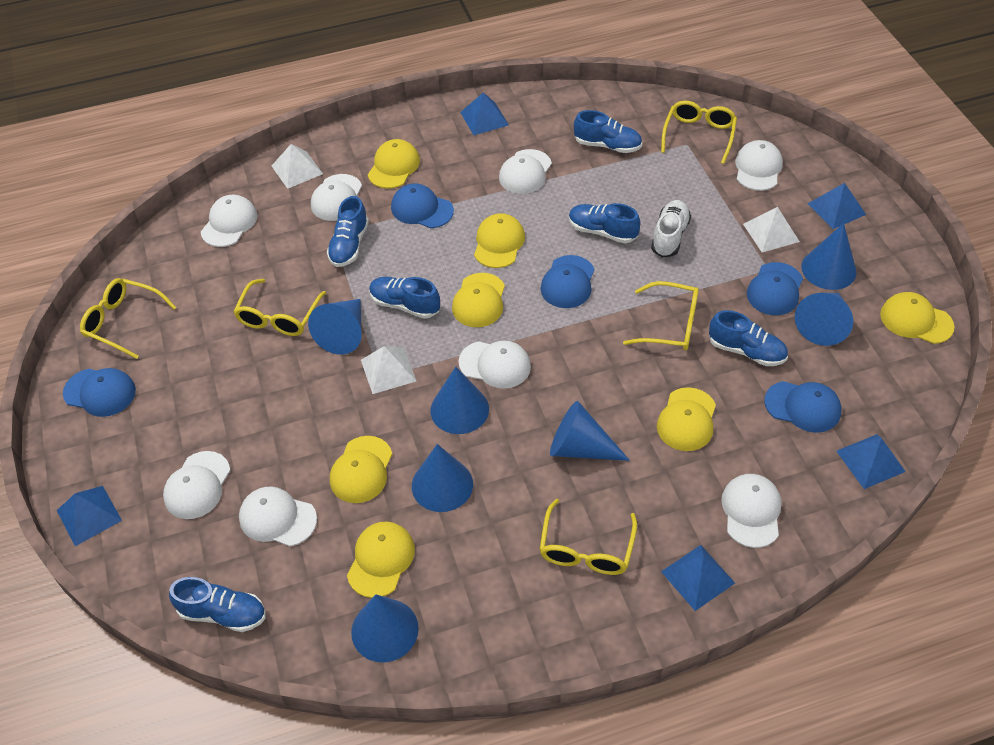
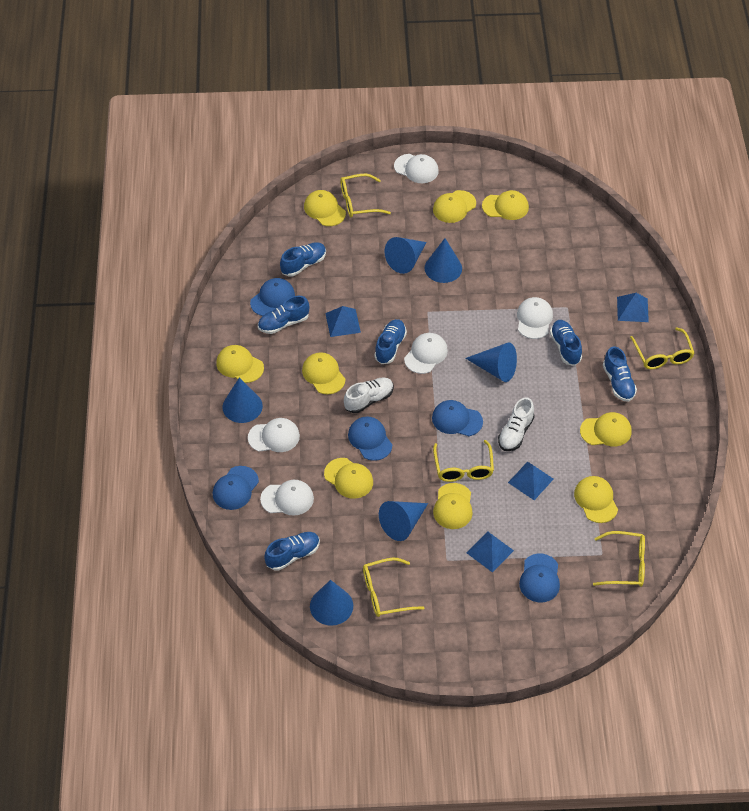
blue cone: [308,299,362,354] [351,594,419,662] [412,444,473,512] [431,367,489,434] [550,401,630,461] [795,293,853,346] [801,223,857,290] = 7 -> [223,377,263,423] [310,580,353,626] [379,501,428,541] [384,237,427,274] [425,238,462,283] [465,342,517,382] = 6
blue pyramid: [56,486,122,546] [460,92,509,135] [661,545,735,611] [807,183,866,229] [836,434,906,489] = 5 -> [325,306,361,337] [467,531,514,573] [508,462,554,500] [617,293,649,322] = 4
white cap: [163,451,231,519] [201,195,257,247] [239,486,317,546] [311,174,362,221] [458,341,531,389] [499,149,552,194] [721,474,782,548] [735,140,783,191] = 8 -> [248,418,300,452] [260,480,314,516] [394,154,439,183] [404,333,448,374] [517,297,553,339] = 5
white pyramid: [272,144,323,189] [361,346,416,394] [743,207,800,252] = 3 -> none = 0
white shoe: [651,200,691,258] = 1 -> [344,378,394,413] [498,397,534,451] = 2
yellow cap: [330,436,392,503] [347,522,415,598] [368,139,420,189] [452,273,505,327] [474,213,525,268] [657,387,716,451] [880,292,954,344] = 7 -> [216,345,264,383] [302,352,345,395] [304,190,346,226] [324,458,373,499] [433,190,476,223] [433,483,473,529] [482,190,529,220] [574,476,618,523] [580,412,632,447] = 9

